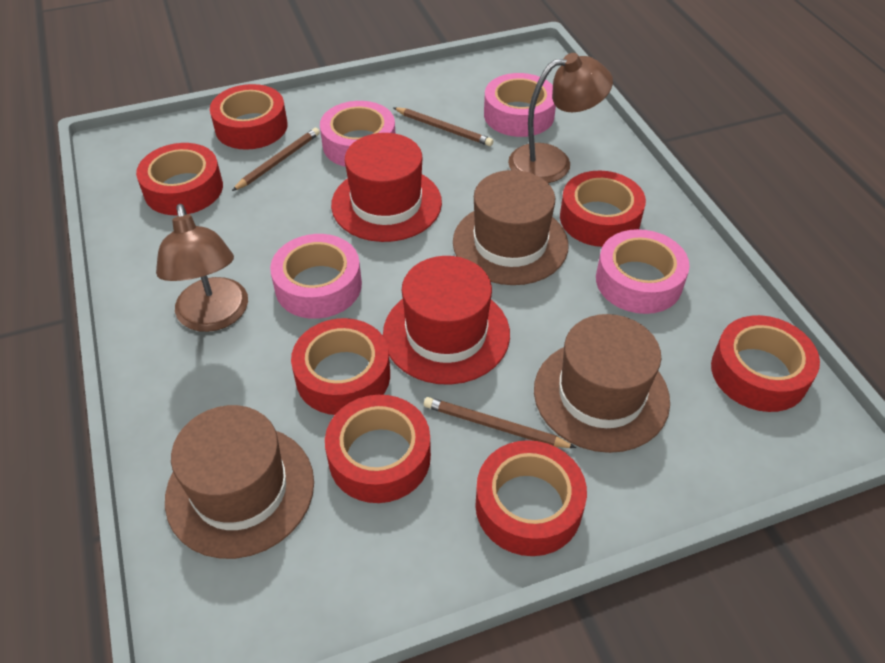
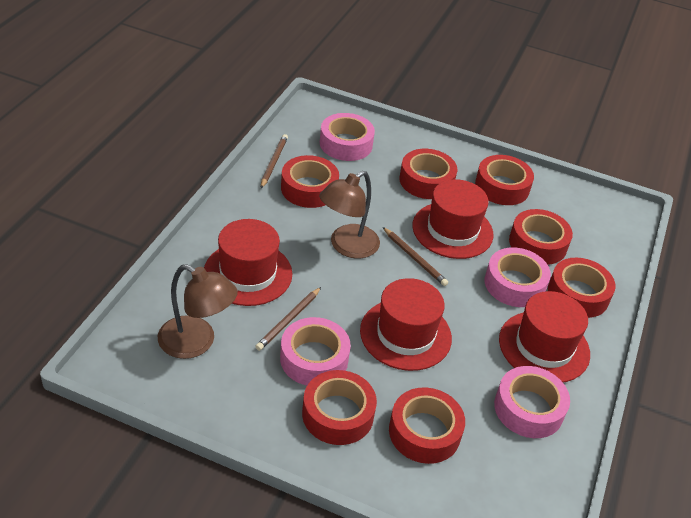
brown hat: [165,405,314,559] [453,170,569,285] [534,314,670,453] = 3 -> none = 0
red hat: [331,133,442,242] [383,256,510,385] = 2 -> [204,219,292,306] [360,278,452,371] [412,179,493,259] [499,291,590,383] = 4

